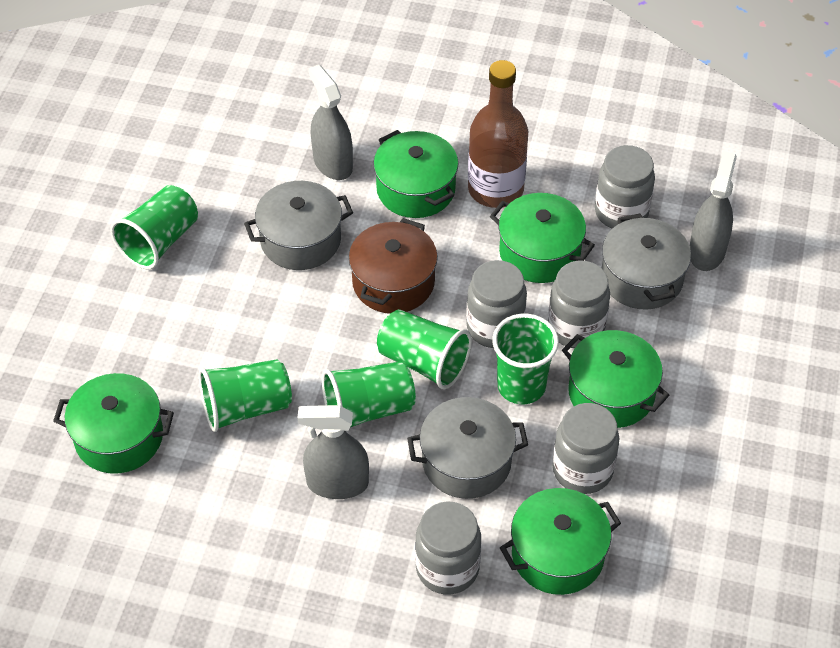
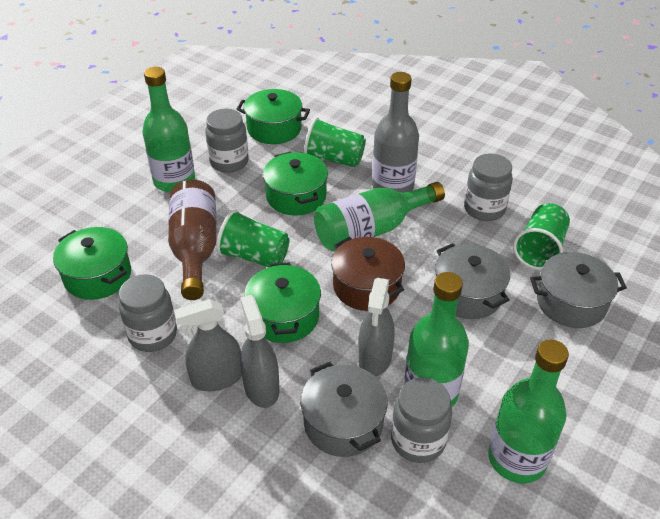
green bottle: none = 0 -> [142,67,195,192] [314,182,445,251] [404,272,469,407] [488,340,569,483] = 4
green cup: [110,185,198,270] [199,359,292,432] [322,361,416,427] [377,309,472,389] [492,314,559,404] = 5 -> [216,209,290,267] [304,117,366,167] [513,203,570,270] = 3
green pot: [53,373,174,474] [373,130,458,218] [490,193,595,283] [500,488,621,595] [562,330,669,428] = 5 -> [53,227,131,300] [237,89,310,144] [244,262,321,343] [263,152,328,216] = 4
grey bottle: none = 0 -> [372,72,419,193] = 1
grey jar: [415,502,481,595] [466,260,527,348] [548,261,610,348] [552,403,619,494] [595,145,655,228] = 5 -> [119,274,177,352] [205,109,249,173] [391,377,452,463] [464,153,513,221] = 4

